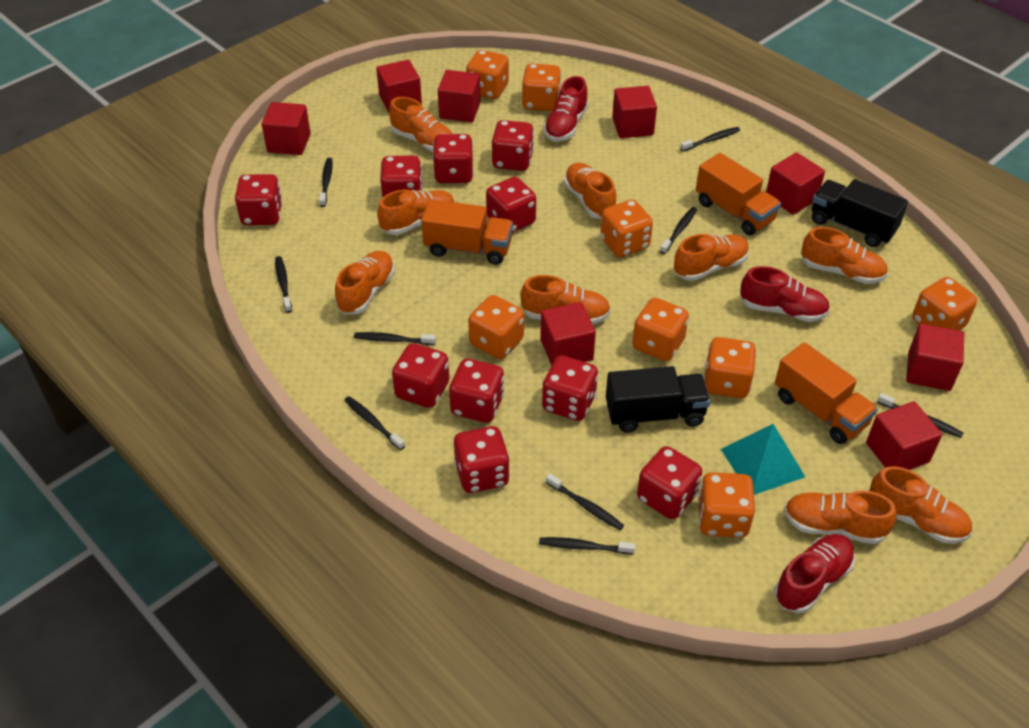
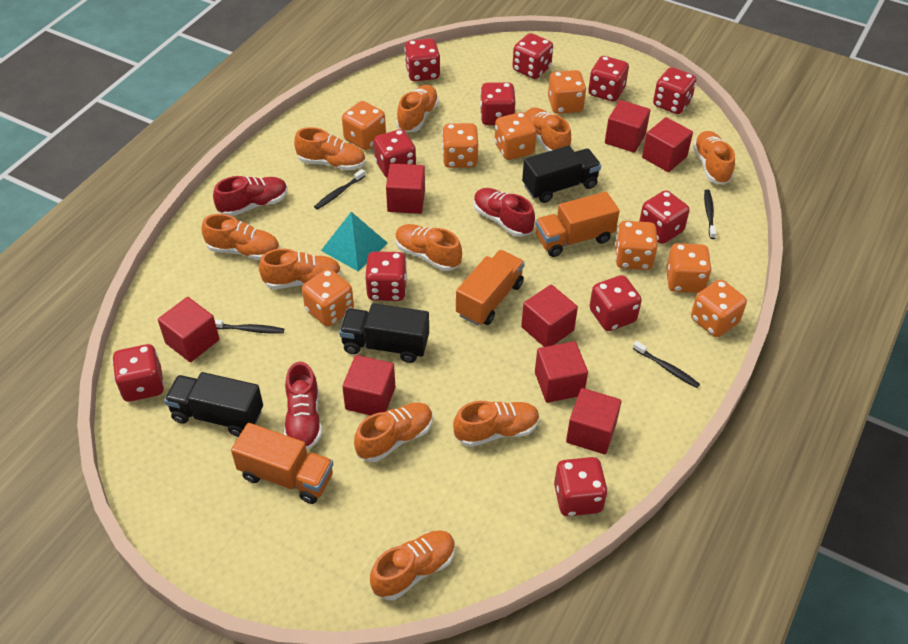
black toothbrush: [275,256,292,313] [319,158,333,207] [344,396,405,450] [354,332,436,345] [539,537,635,554] [546,473,624,530] [660,207,697,254] [680,127,740,152] [877,393,964,438] = 9 -> [215,320,284,334] [314,169,365,210] [633,341,700,388] [704,189,716,239] = 4
black truck: [606,366,710,433] [812,179,908,247] = 2 -> [164,372,263,437] [339,303,429,363] [522,146,601,203] = 3
orange shoe: [335,251,395,315] [377,190,455,235] [389,97,453,152] [520,275,611,324] [564,163,616,219] [674,234,749,281] [784,491,897,544] [801,227,888,284] [870,466,972,543] = 9 -> [201,214,280,260] [259,249,342,289] [294,127,366,171] [354,403,433,462] [370,530,456,600] [395,224,462,271] [396,85,439,132] [453,401,540,447] [525,108,571,152] [693,131,735,185] = 10
red dice: [235,174,283,225] [380,155,423,198] [392,343,449,408] [433,134,474,183] [449,359,504,423] [454,426,510,493] [486,177,536,233] [492,120,534,171] [542,355,598,421] [637,446,702,519] = 10 -> [112,344,164,402] [365,251,407,301] [374,129,416,178] [404,38,440,81] [480,82,516,125] [512,33,553,79] [554,457,608,516] [588,56,629,102] [589,275,642,331] [639,190,690,244] [653,67,697,114] = 11

